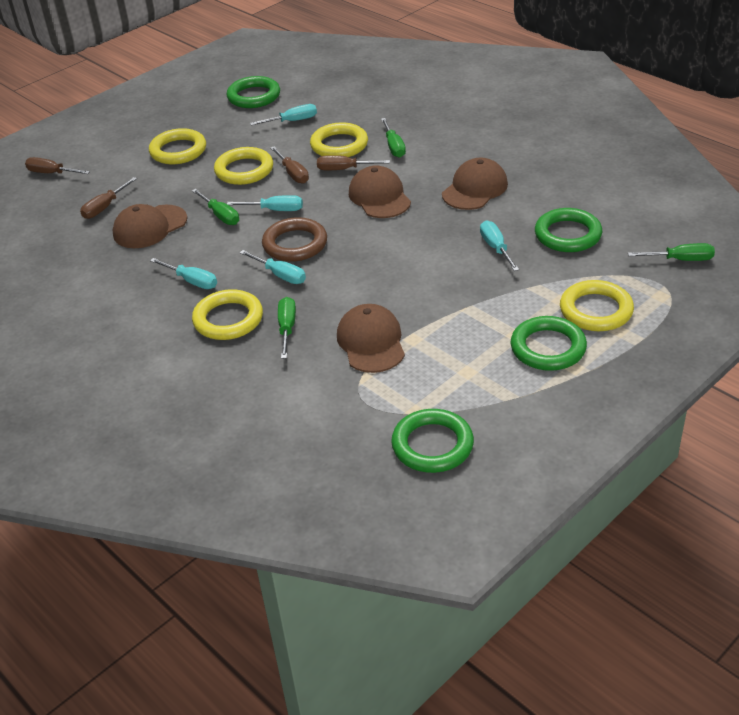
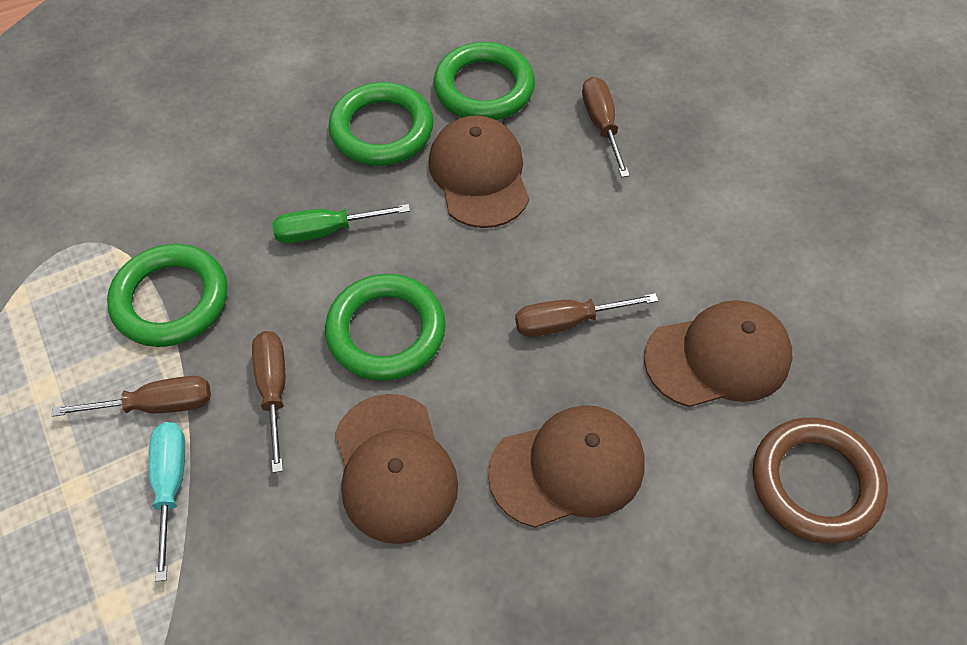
green screwdriver: [192,189,239,225] [278,297,296,359] [381,118,406,158] [628,243,715,261] = 4 -> [272,204,410,243] = 1
turquoise screwdriver: [150,258,217,289] [227,195,303,211] [239,250,306,284] [250,104,317,125] [480,221,519,271] = 5 -> [149,422,185,582] = 1
yellow ring: [149,128,206,165] [192,289,263,340] [214,147,273,185] [310,122,368,157] [560,280,634,331] = 5 -> none = 0

